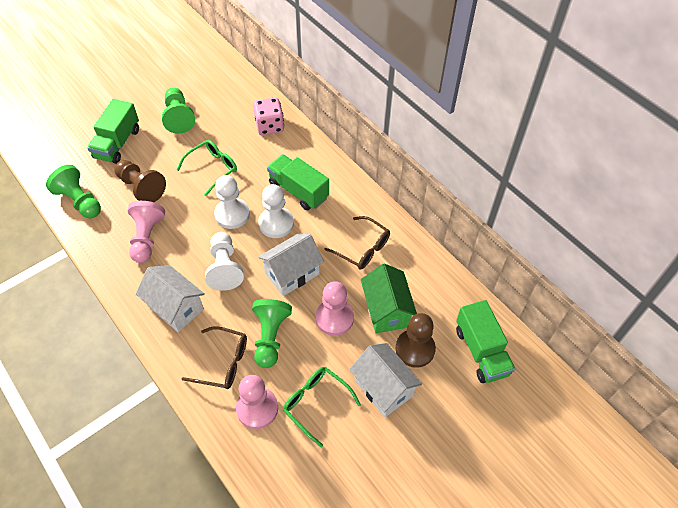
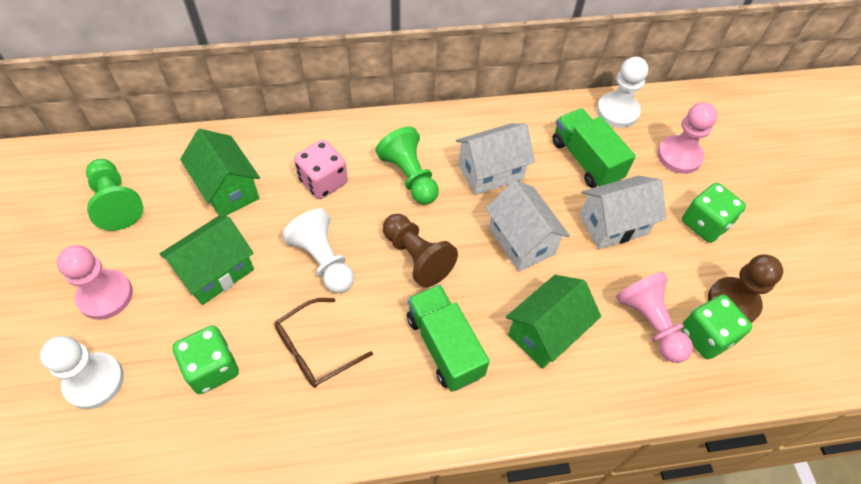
brown glasses: [182,326,247,389] [324,216,390,270] = 2 -> [274,298,373,388] = 1
green dice: none = 0 -> [172,325,239,394] [681,294,752,359] [682,183,746,243] = 3
green glasses: [177,140,237,196] [283,367,361,447] = 2 -> none = 0
green house: [361,263,417,334] = 1 -> [159,215,254,305] [180,129,260,216] [506,275,601,369] = 3
green pawn: [46,165,101,218] [162,87,195,134] [252,299,292,368] = 3 -> [86,159,143,231] [376,126,439,204] = 2
green truck: [87,99,139,164] [267,154,329,210] [456,300,515,383] = 3 -> [407,284,490,392] [552,108,636,188] = 2

